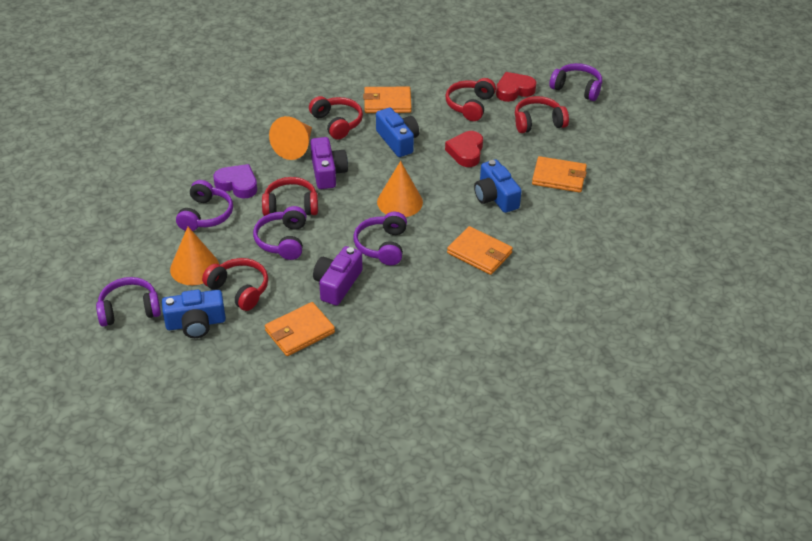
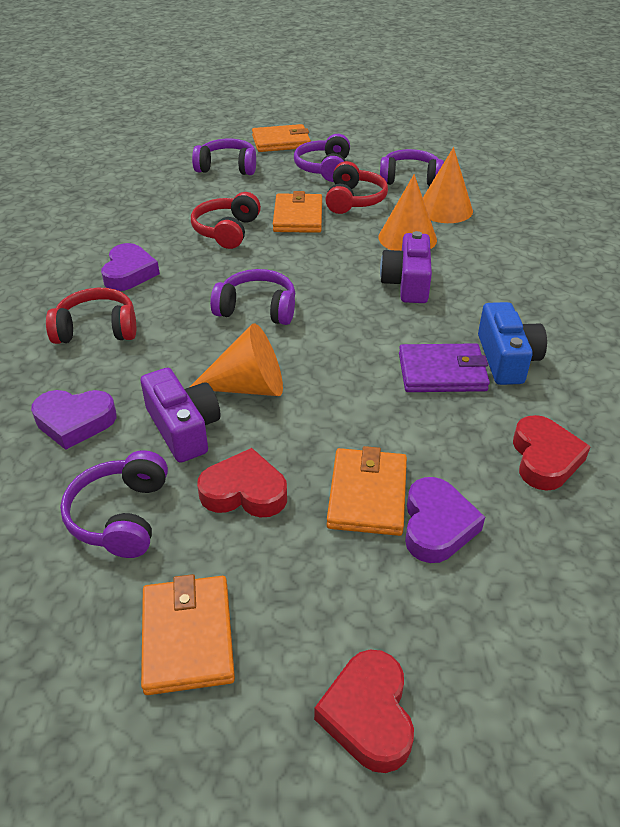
blue camera: [162,290,226,338] [376,108,419,157] [474,159,522,213] = 3 -> [478,302,547,385] = 1
purple heart: [213,164,257,198] = 1 -> [31,390,117,450] [101,243,160,291] [405,477,485,563] = 3
purple wallet: none = 0 -> [399,343,490,392] = 1
red headphones: [202,258,268,311] [262,177,318,216] [309,96,363,140] [445,78,496,121] [515,96,569,133] = 5 -> [46,288,136,344] [191,192,261,249] [326,161,388,214] = 3
red heart: [445,131,483,167] [496,72,536,102] = 2 -> [197,448,287,518] [314,650,414,773] [513,415,591,491] = 3

